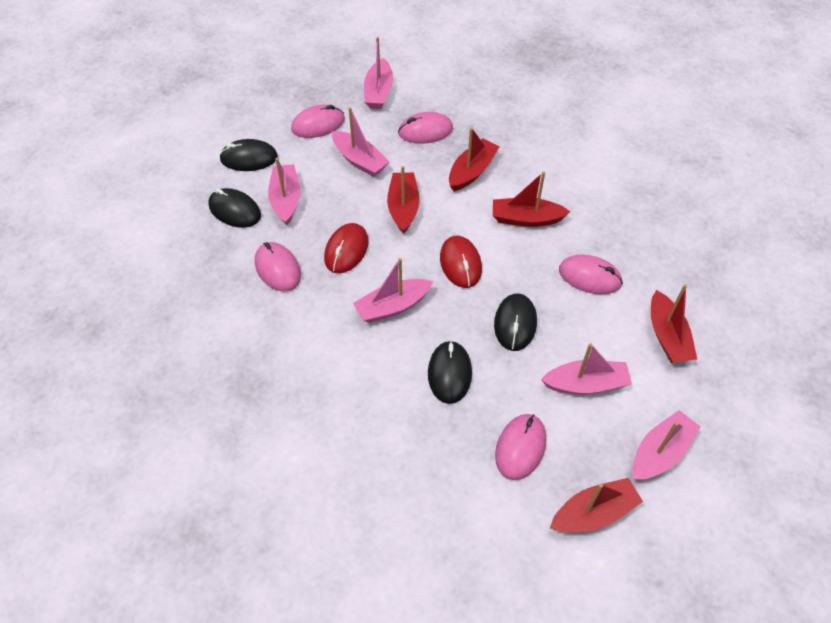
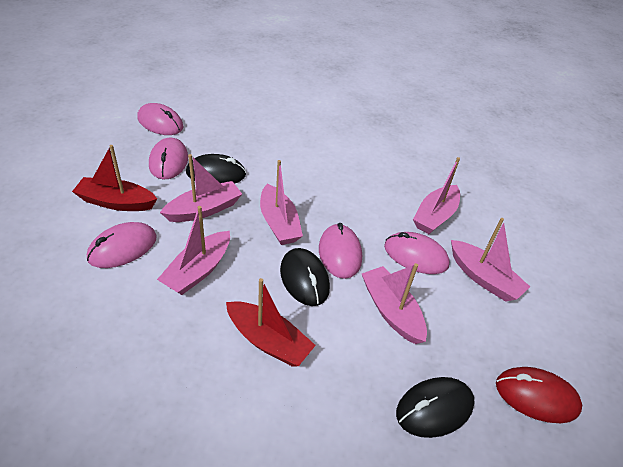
black mouse: [208,188,261,228] [219,139,278,171] [428,340,472,404] [494,293,537,351] = 4 -> [186,154,246,184] [280,248,330,306] [396,377,475,438] = 3
red boat: [387,166,420,234] [449,127,499,191] [493,171,570,227] [550,478,643,532] [651,284,697,363] = 5 -> [72,145,157,211] [226,278,316,367] = 2
red mouse: [324,223,369,273] [440,236,482,288] = 2 -> [496,367,582,423] = 1

